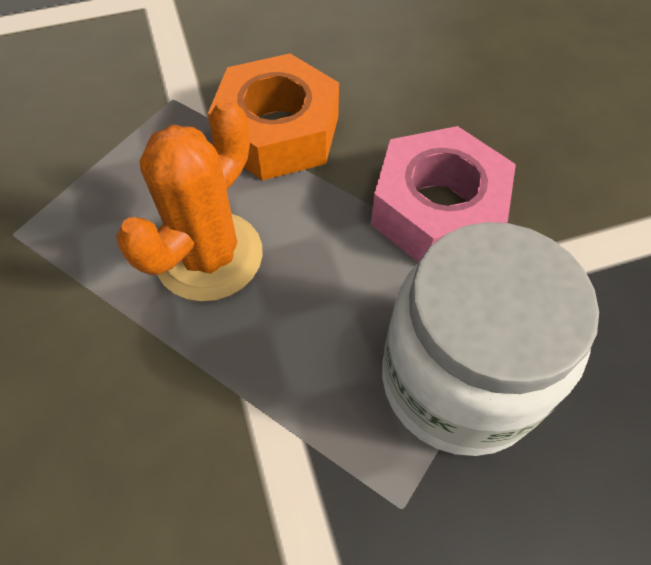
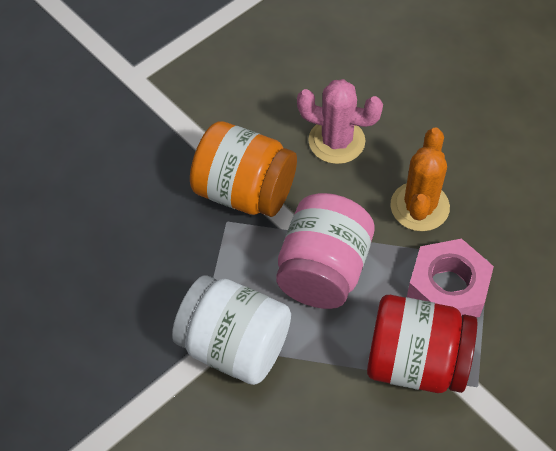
orange jar: none = 0 -> [190,121,297,217] = 1
orange nut: [208,54,339,180] = 1 -> none = 0
pink cactus: none = 0 -> [297,79,383,164] = 1
pink jar: none = 0 -> [276,193,375,309] = 1
red jar: none = 0 -> [367,295,477,393] = 1

